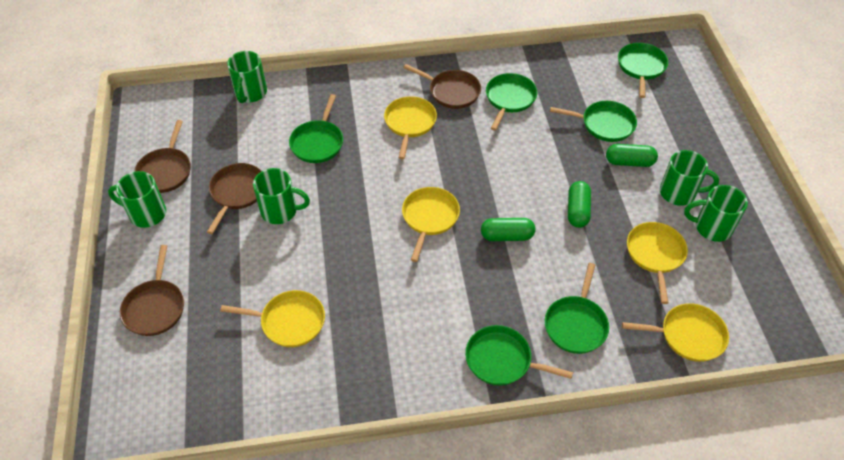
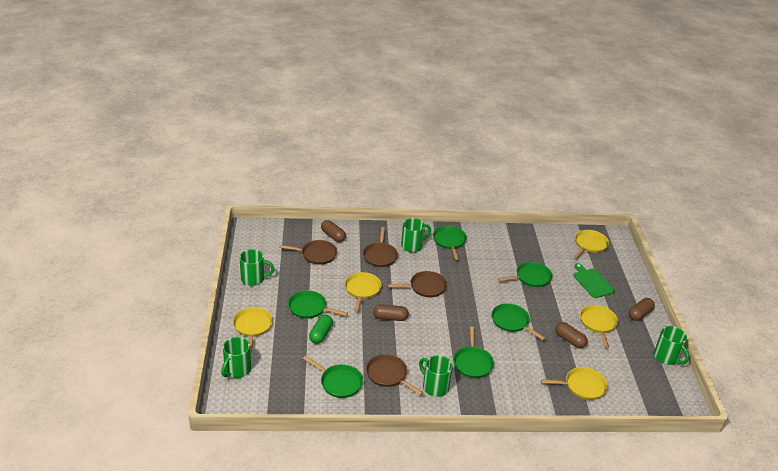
brown capsule: none = 0 -> [321,220,346,242] [373,304,409,321] [555,322,588,348] [628,298,655,321] = 4
green capsule: [481,218,535,241] [568,181,591,228] [606,144,658,167] = 3 -> [309,315,333,344] = 1
green cutting board: none = 0 -> [573,263,615,298] = 1

